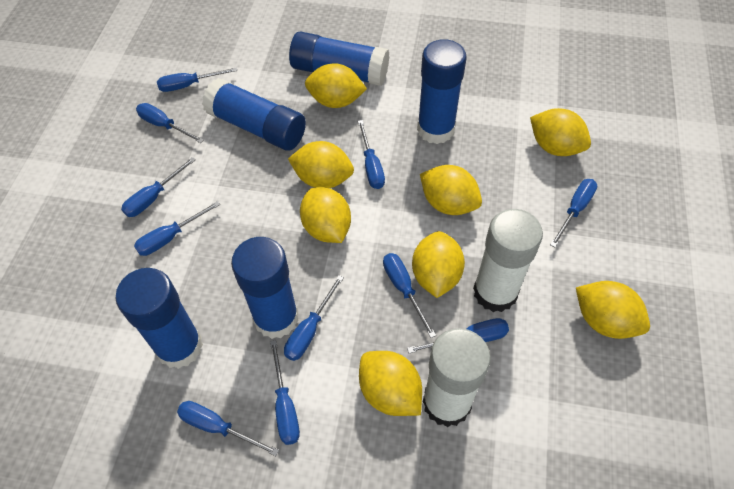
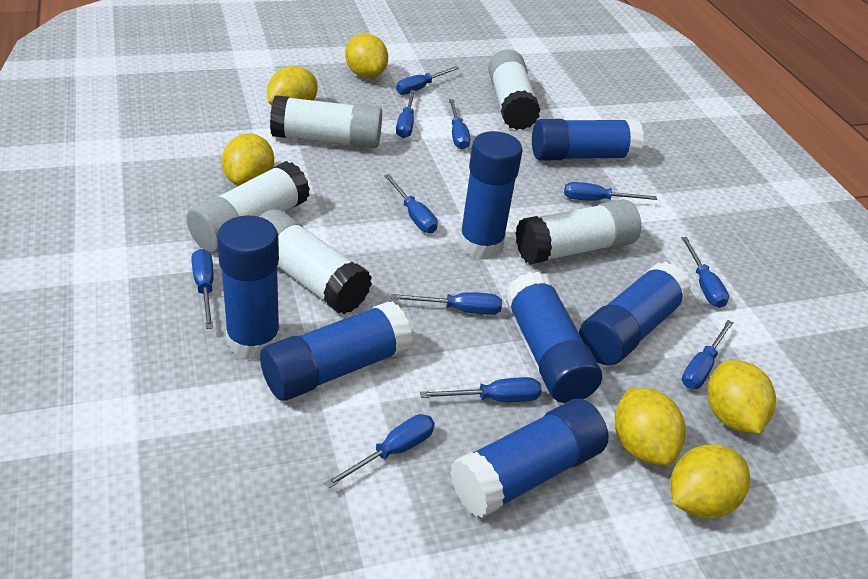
blue glue stick: [115,268,203,369] [202,78,306,150] [231,237,299,339] [289,31,389,86] [417,39,467,144] = 5 -> [217,215,280,360] [260,301,412,401] [450,399,608,518] [459,131,523,259] [505,271,602,403] [532,119,644,161] [579,261,692,365] = 7
white glue stick: [423,328,491,427] [473,209,543,312] = 2 -> [186,161,310,252] [259,209,372,314] [270,95,382,148] [488,49,540,130] [516,199,641,265] = 5
yellow lemon: [288,141,354,188] [300,187,351,243] [305,63,367,108] [359,351,422,416] [412,231,465,298] [420,165,482,215] [530,108,591,156] [576,281,650,339] = 8 -> [222,133,274,186] [267,66,317,105] [345,33,388,78] [615,388,686,465] [671,444,750,519] [707,360,776,434] = 6

